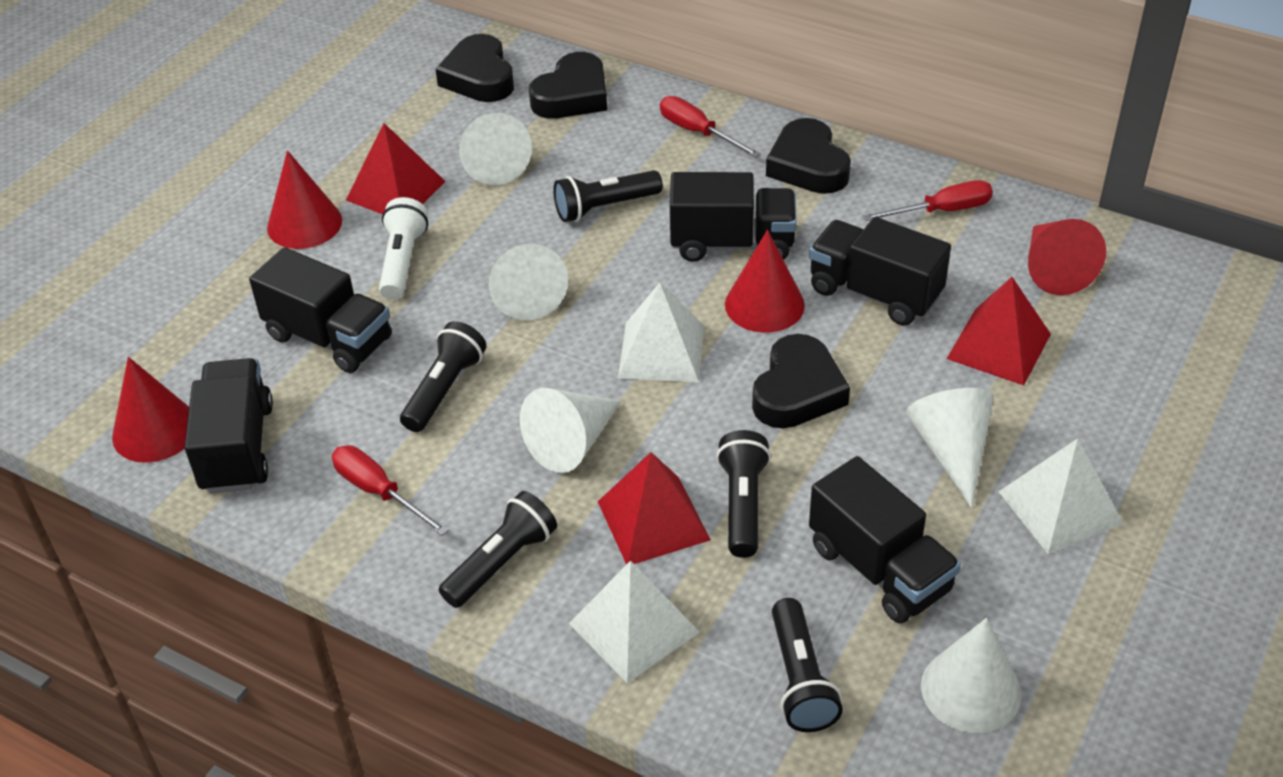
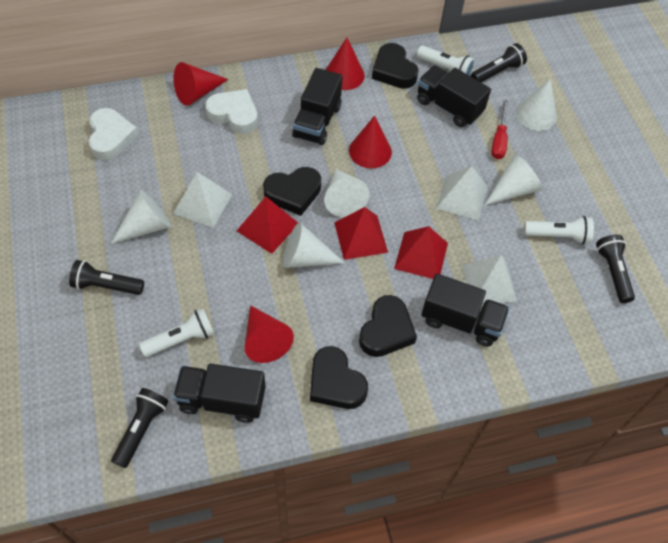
black flashlight: [400,321,486,432] [439,491,557,608] [553,170,663,222] [716,430,771,558] [772,598,843,732] = 5 -> [69,260,144,295] [111,388,169,468] [471,43,527,82] [596,235,635,303] = 4
black truck: [184,358,273,494] [249,247,392,373] [670,172,797,262] [809,217,951,325] [809,456,961,624] = 5 -> [173,364,266,423] [292,68,342,145] [417,65,491,127] [421,274,509,347] = 4
red screwdriver: [332,445,449,536] [660,96,761,158] [863,180,993,221] = 3 -> [491,100,508,159] = 1
white flashlight: [379,197,428,300] = 1 -> [139,308,214,357] [417,46,475,76] [524,216,594,244] = 3
white heart: none = 0 -> [88,108,139,160] [205,89,258,134] = 2

